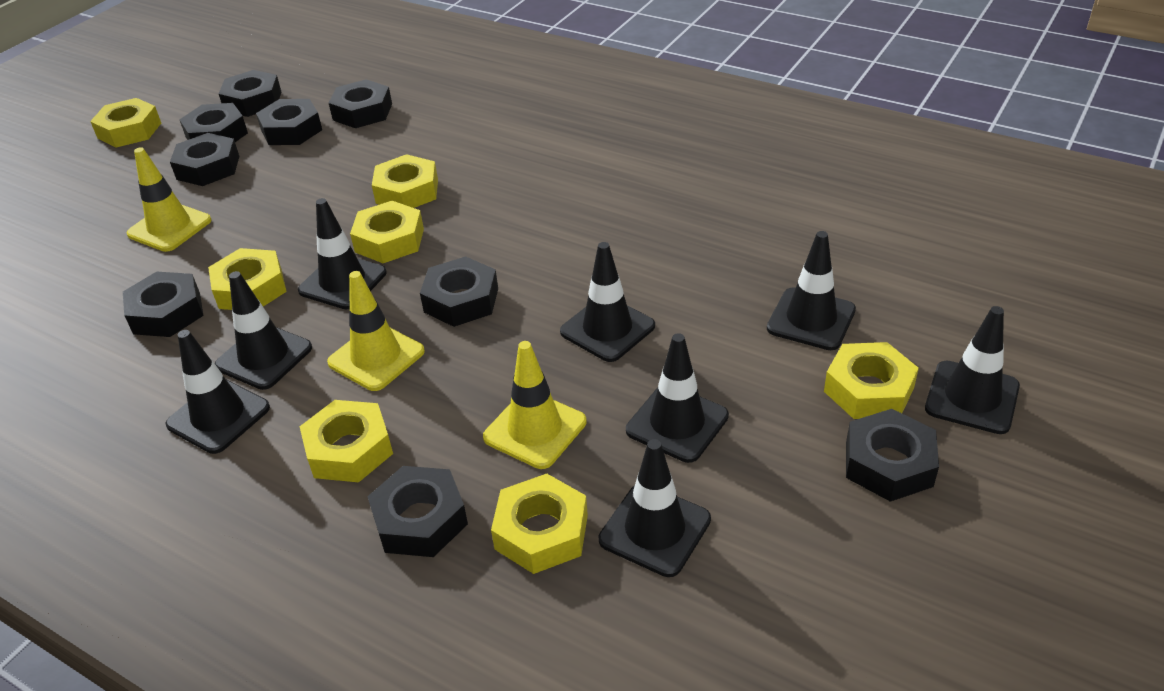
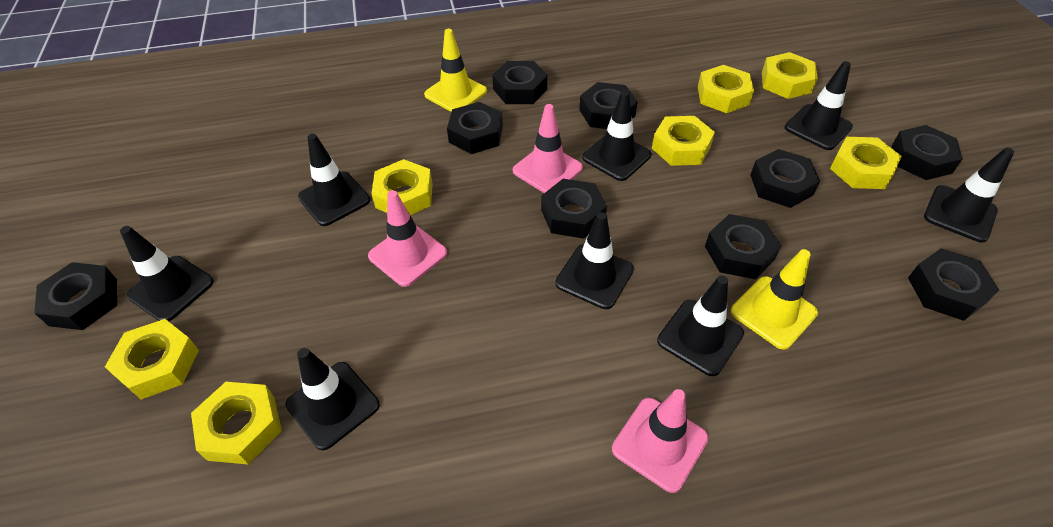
pink traffic cone: none = 0 -> [368,190,447,287] [513,104,583,193] [612,389,709,493] = 3
yellow traffic cone: [127,147,211,252] [327,271,425,391] [483,341,587,469] = 3 -> [424,29,487,112] [731,249,818,350] = 2

